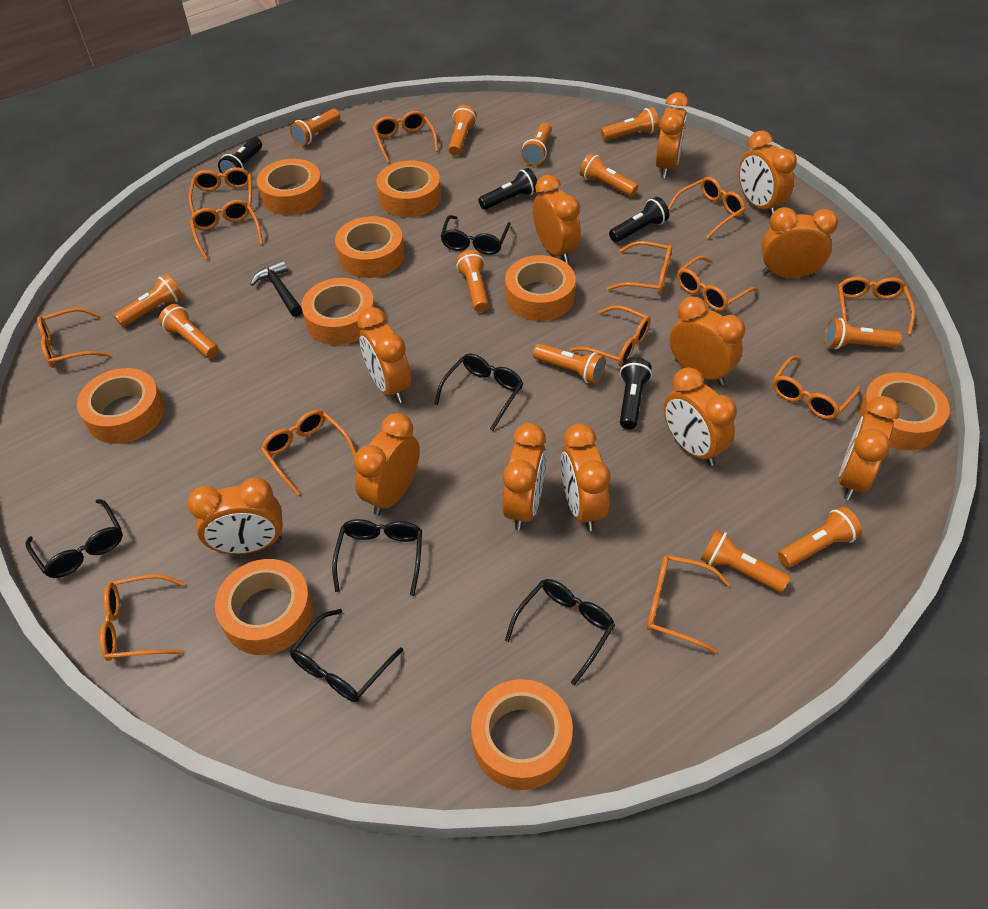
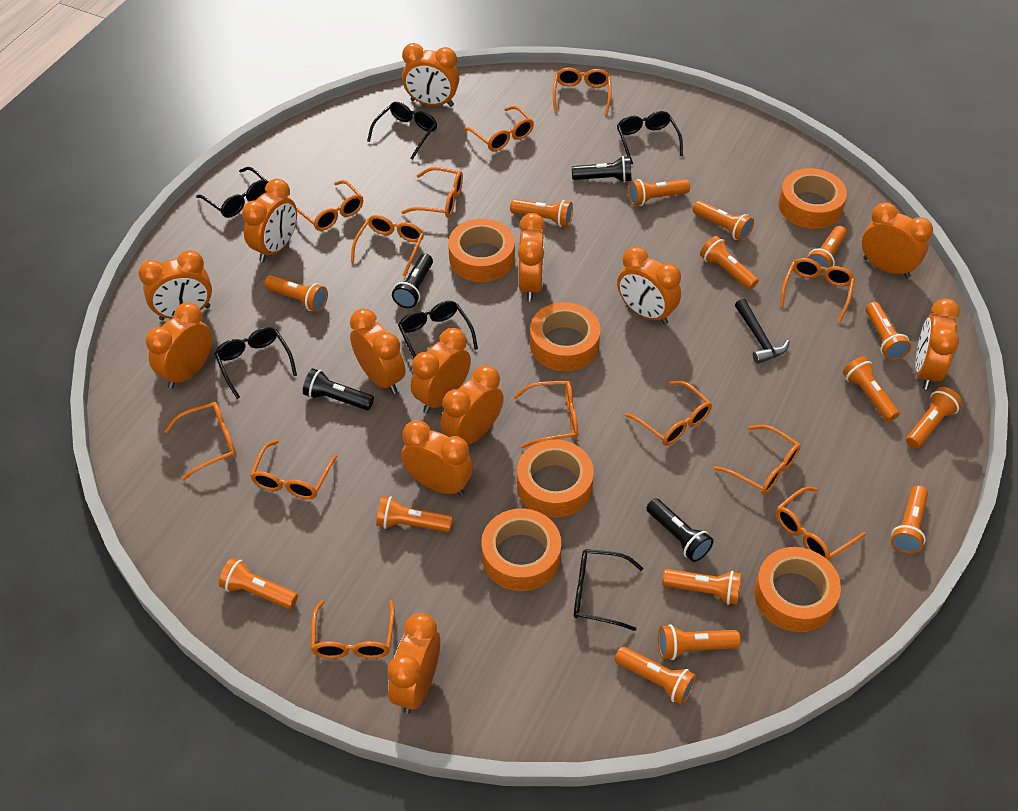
orange clock: [187,478,283,554] [354,413,420,516] [357,307,411,403] [503,423,546,531] [533,175,581,263] [560,423,611,531] [656,92,689,178] [664,367,737,466] [670,297,745,385] [739,130,797,216] [762,207,838,278] [839,396,900,500] = 12 -> [138,250,212,320] [146,302,212,389] [242,179,297,262] [350,309,406,394] [387,613,440,714] [401,420,473,496] [402,43,459,107] [411,328,471,413] [440,365,504,445] [518,213,545,301] [617,247,681,325] [862,203,933,278] [916,299,960,390] = 13
orange flashlight: [114,274,183,327] [158,304,219,358] [290,109,341,146] [449,105,477,156] [456,250,489,312] [521,123,552,166] [533,344,605,384] [580,153,638,197] [601,107,659,141] [701,529,790,592] [778,507,862,568] [824,318,902,349] = 12 -> [219,558,298,609] [264,275,328,312] [376,496,453,532] [510,199,573,227] [615,646,697,705] [628,179,690,206] [658,624,741,660] [662,569,741,605] [693,201,754,242] [700,236,759,290] [807,226,847,275] [843,356,900,422] [866,302,911,361] [891,485,928,554] [906,387,962,449] = 15
orange tape: [77,368,164,444] [215,559,313,655] [257,159,324,215] [302,278,375,345] [335,216,405,278] [377,160,441,217] [471,679,573,790] [505,255,576,321] [858,372,950,450] = 9 -> [448,219,515,282] [482,509,561,591] [517,440,594,517] [530,302,601,371] [754,547,841,632] [778,168,847,229] = 6

